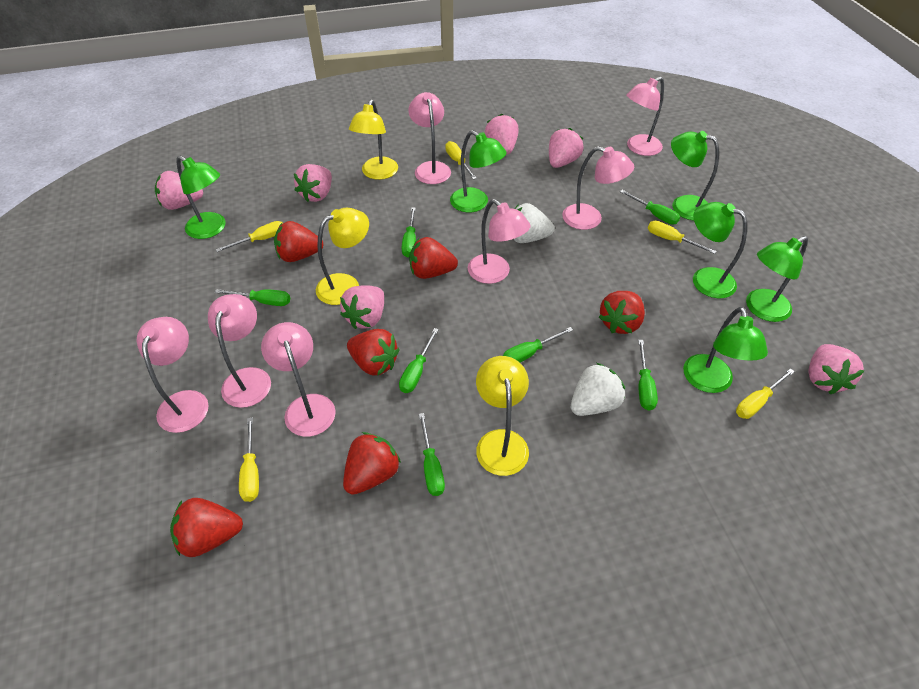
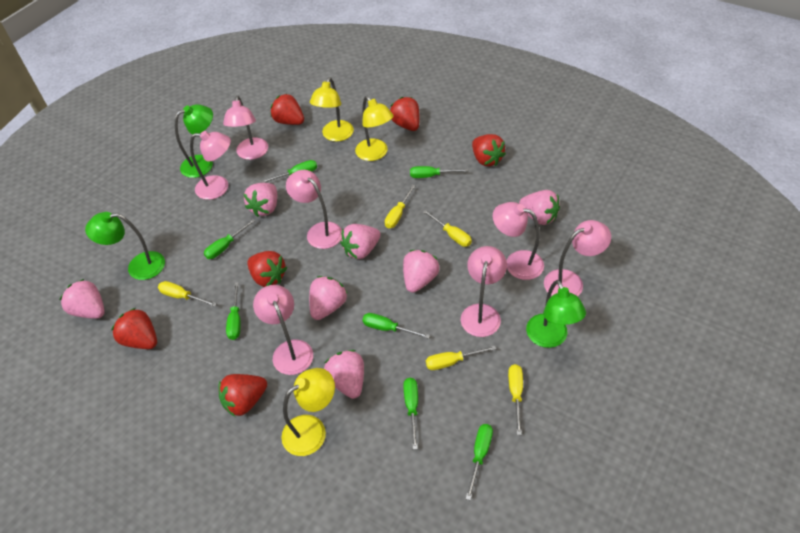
green lamp: [177,156,226,239] [450,130,507,212] [671,131,719,220] [683,307,768,393] [693,202,747,299] [746,236,808,322] = 6 -> [85,212,165,280] [175,104,213,178] [526,280,586,348] = 3
pink strawberry: [155,171,203,210] [294,164,332,202] [340,285,384,329] [485,114,518,154] [549,128,584,168] [808,344,865,394] = 6 -> [59,279,105,319] [244,183,277,217] [309,276,348,320] [324,350,364,399] [340,224,381,259] [403,250,439,293] [519,190,560,225] = 7
white strawberry: [514,203,555,243] [571,363,625,416] = 2 -> none = 0

